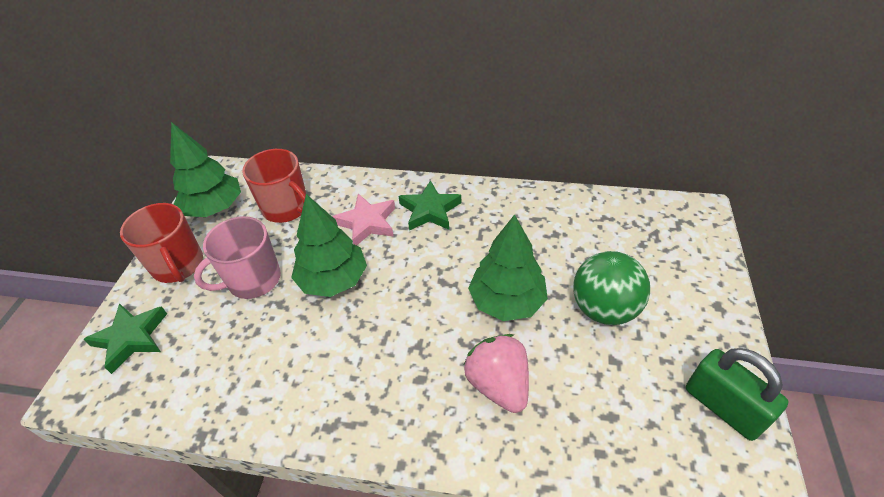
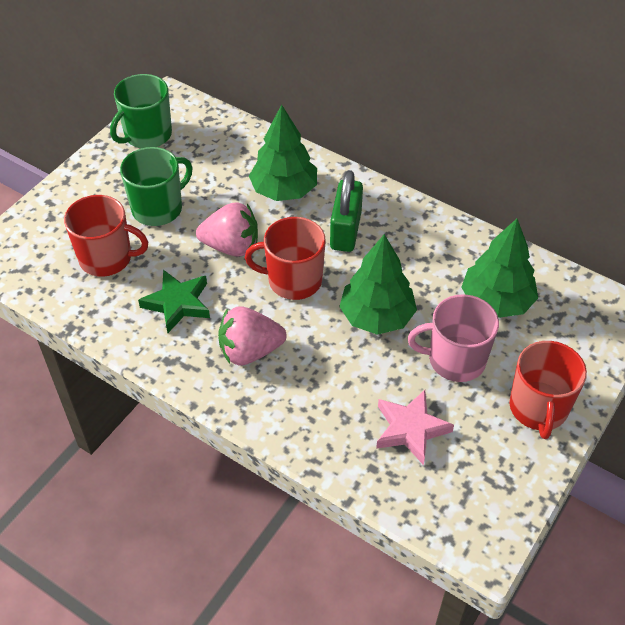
green ball: [573,251,650,325] = 1 -> none = 0
green mug: none = 0 -> [110,74,172,148] [120,147,192,226] = 2
green star: [84,303,167,374] [398,180,461,230] = 2 -> [138,270,210,333] = 1
pink strawberry: [464,334,529,413] = 1 -> [196,202,258,257] [218,306,287,365] = 2
red mug: [120,203,203,283] [242,149,306,223] = 2 -> [64,195,148,277] [245,217,326,300] [509,341,587,439] = 3

